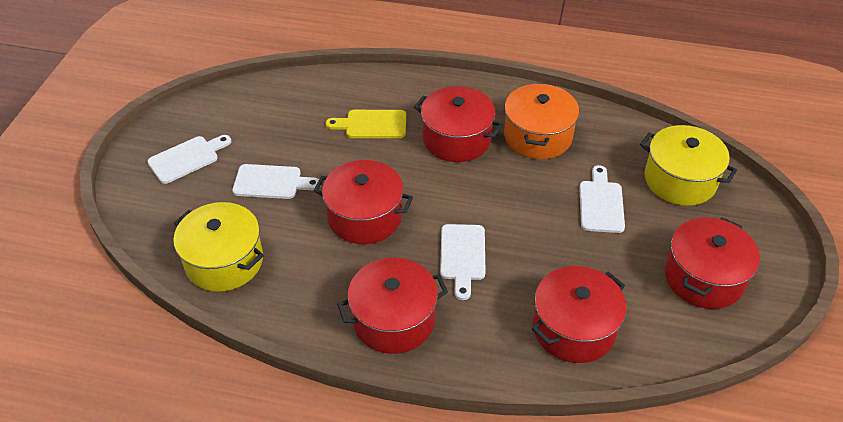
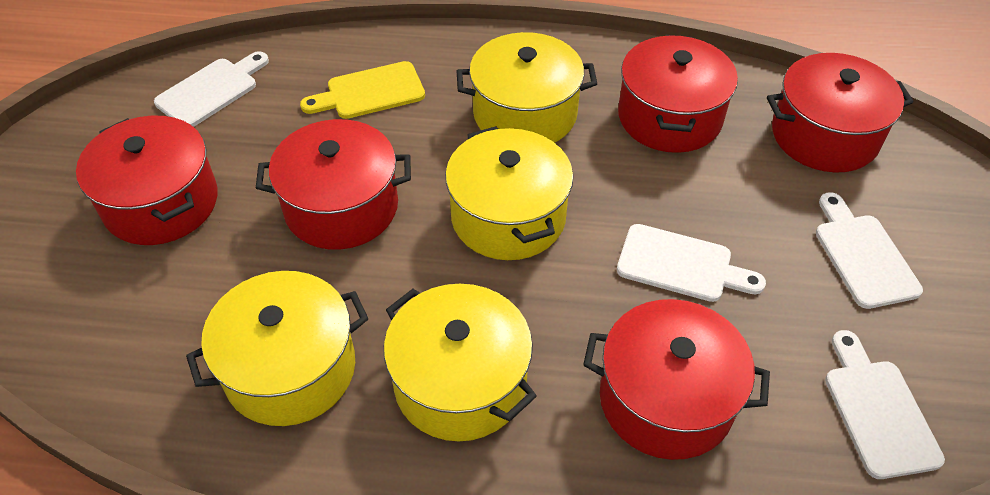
orange pot: [504,83,579,159] = 1 -> none = 0
yellow pot: [173,202,264,292] [640,125,737,206] = 2 -> [186,271,368,426] [384,284,537,441] [445,126,573,260] [457,32,597,143] = 4

